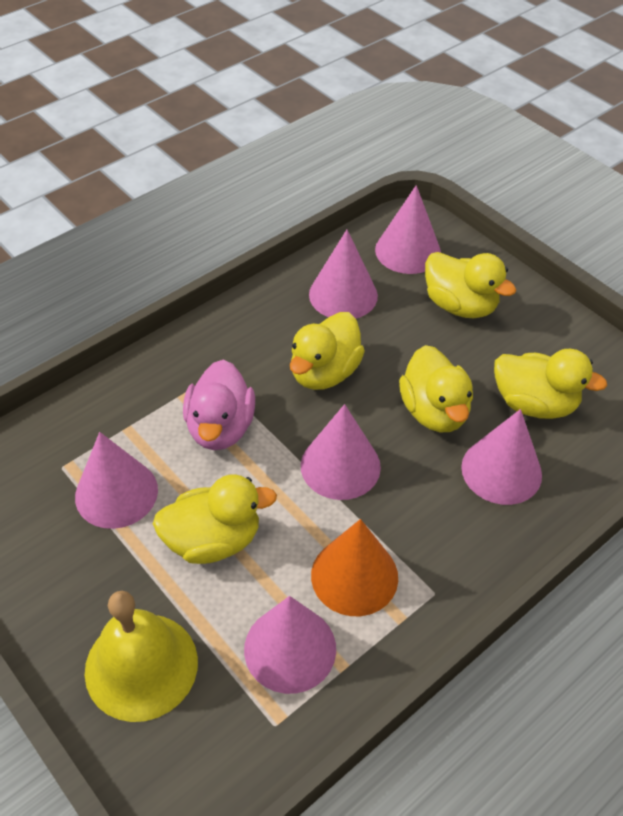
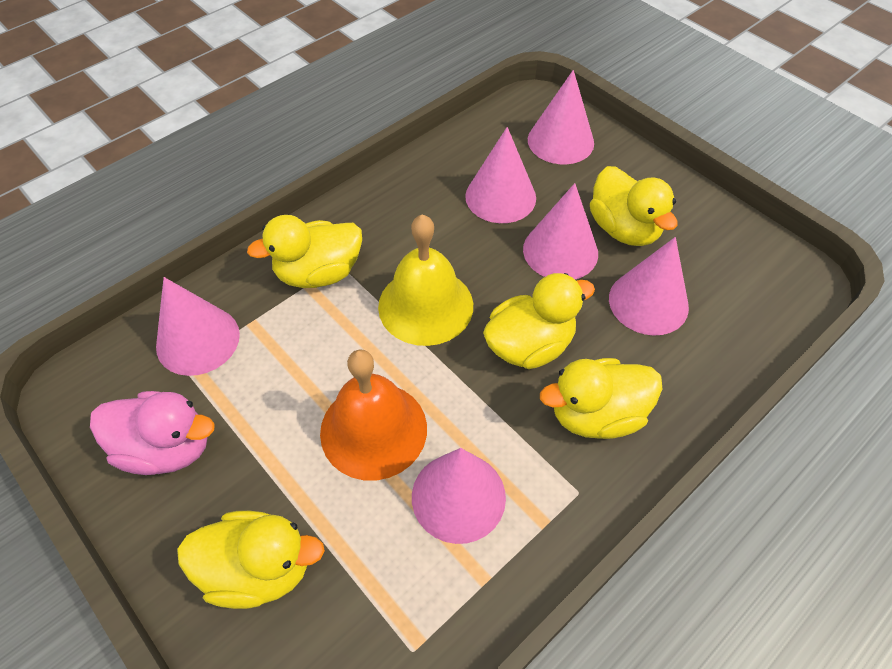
orange bell: none = 0 -> [320,349,427,480] = 1
orange cone: [311,519,398,616] = 1 -> none = 0

